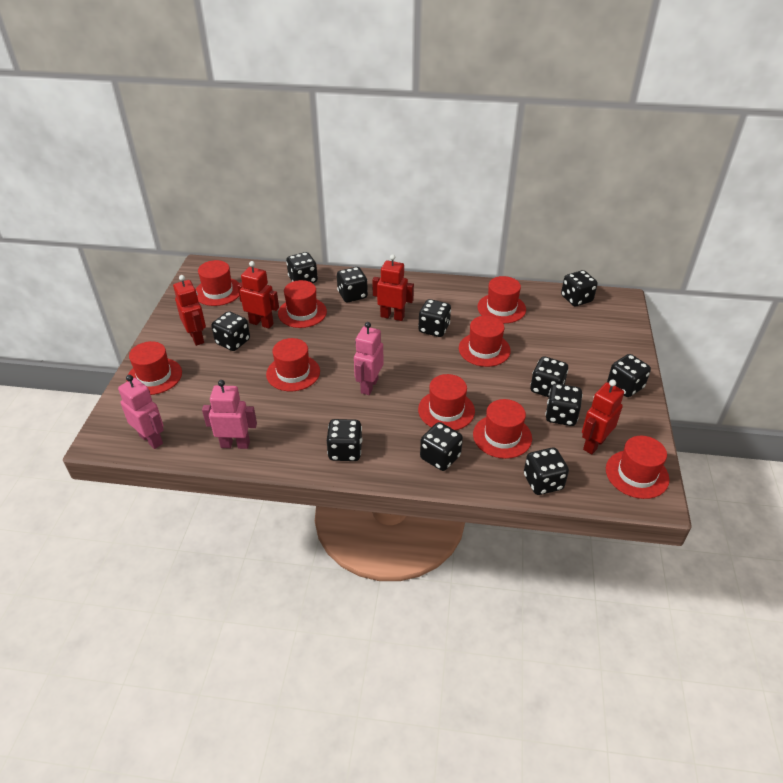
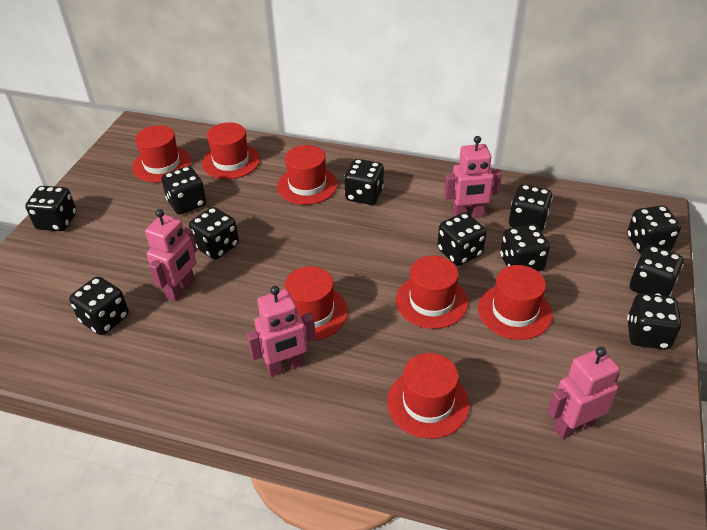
pink robot: [118,375,164,449] [202,380,257,449] [354,322,383,395] = 3 -> [145,209,197,302] [247,286,316,377] [444,136,502,218] [547,347,620,439] = 4
red hat: [128,341,182,395] [196,260,239,306] [266,338,320,391] [278,280,327,328] [418,374,475,430] [459,316,511,367] [473,399,532,459] [477,276,526,323] [606,436,670,499] = 9 -> [132,125,191,182] [202,122,260,179] [277,145,338,205] [285,266,348,341] [387,353,470,439] [396,255,468,329] [478,265,553,340] = 7
red robot: [173,275,206,346] [237,261,279,329] [372,254,414,321] [582,380,624,454] = 4 -> none = 0

